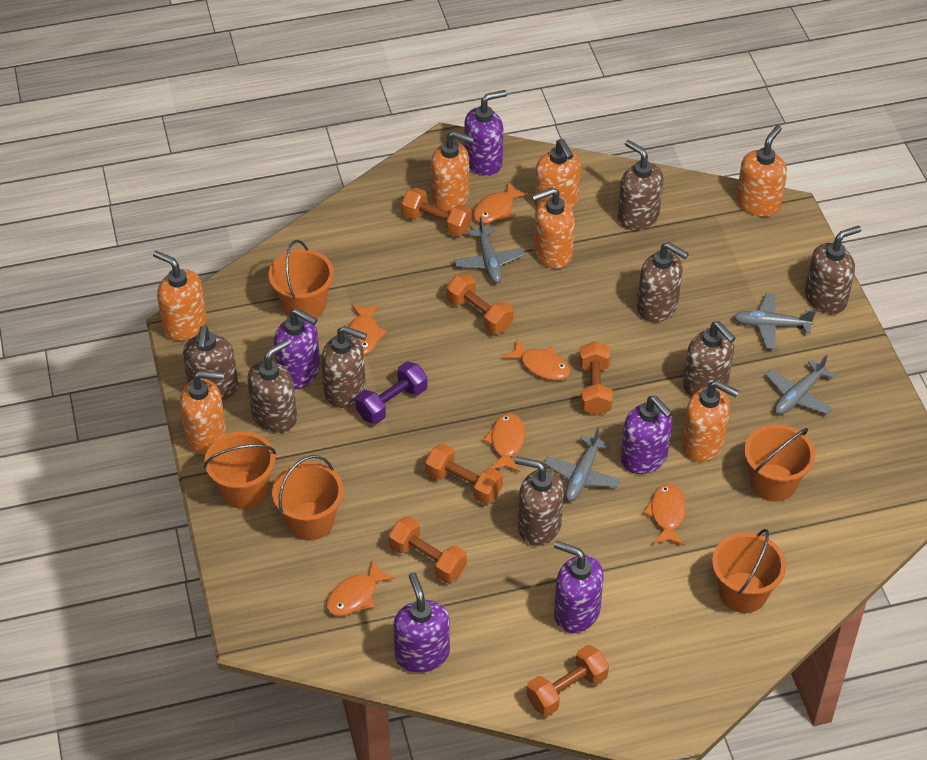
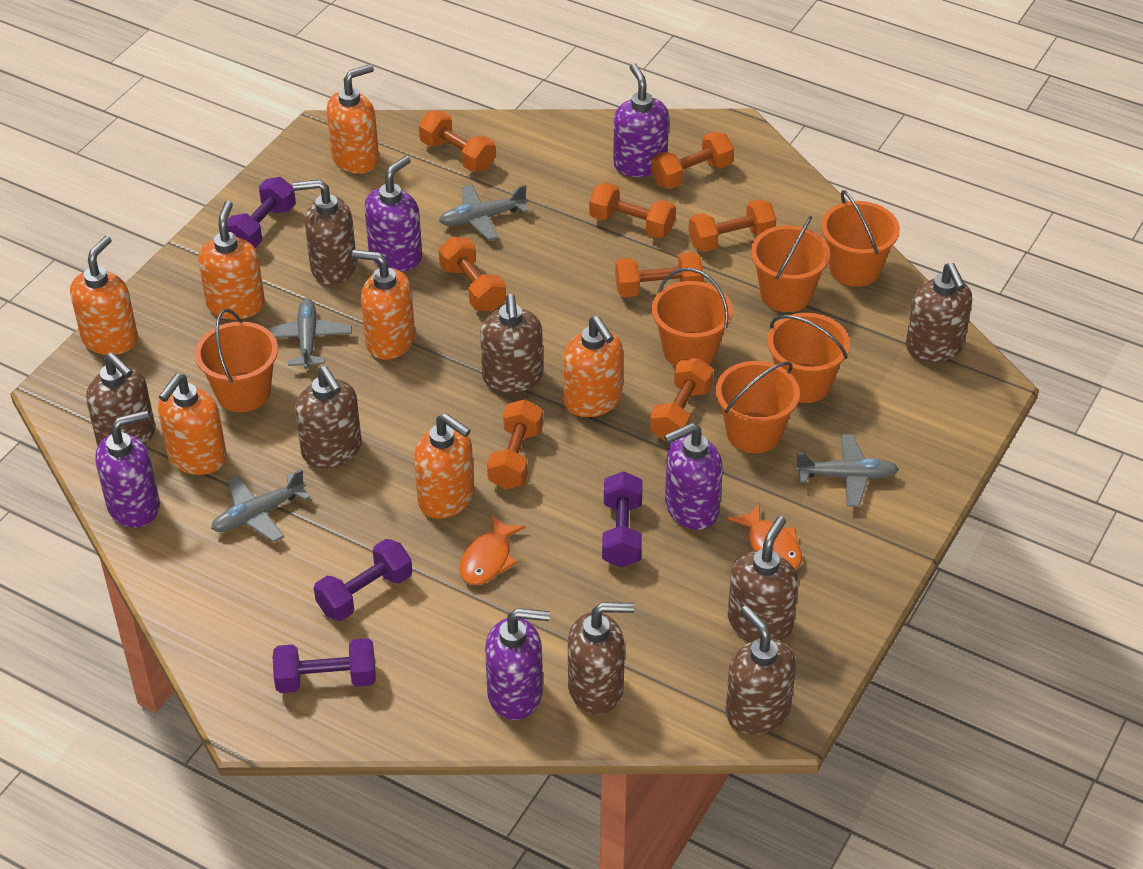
orange bucket: [204,431,276,509] [269,240,334,318] [272,455,344,540] [712,529,786,613] [744,424,815,502] = 5 -> [195,309,278,412] [652,268,733,367] [716,361,800,453] [751,216,830,312] [767,313,850,403] [821,190,900,287] = 6
orange dumbbell: [389,516,467,583] [401,187,472,237] [425,443,503,504] [446,274,513,334] [526,645,609,716] [579,341,613,415] = 6 -> [419,111,495,172] [439,237,506,311] [487,399,543,489] [589,182,676,238] [615,252,703,297] [650,357,714,442] [651,132,734,189] [688,199,776,252] = 8
orange fish: [326,560,395,616] [349,304,387,355] [473,181,529,224] [483,413,525,472] [502,339,570,380] [643,484,686,545] = 6 -> [459,514,526,585] [728,503,802,570] = 2
purple dumbbell: [355,361,427,424] = 1 -> [227,177,296,248] [273,638,376,693] [314,539,412,621] [602,471,643,567] = 4

